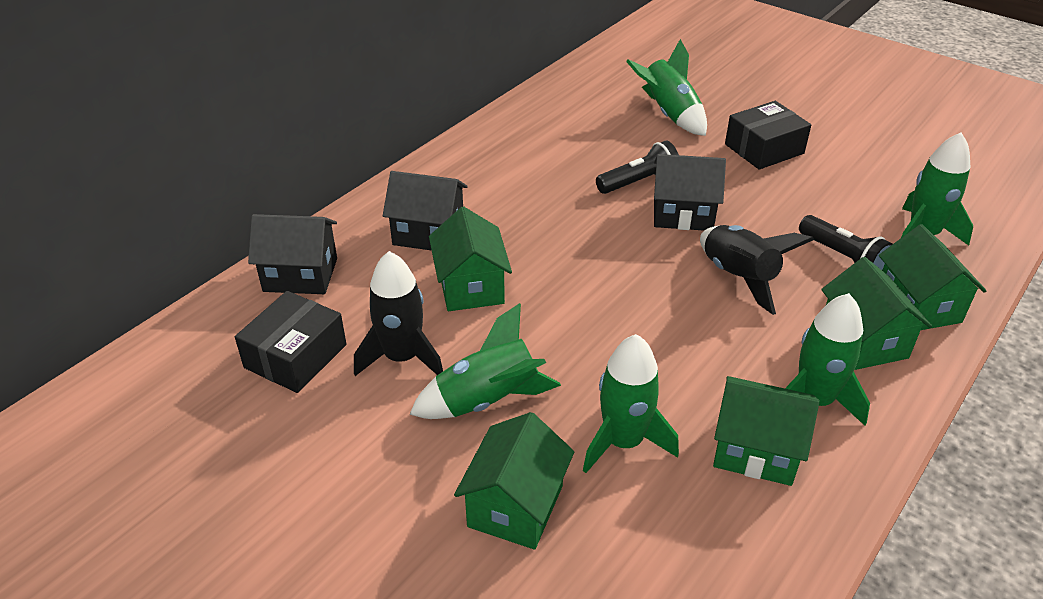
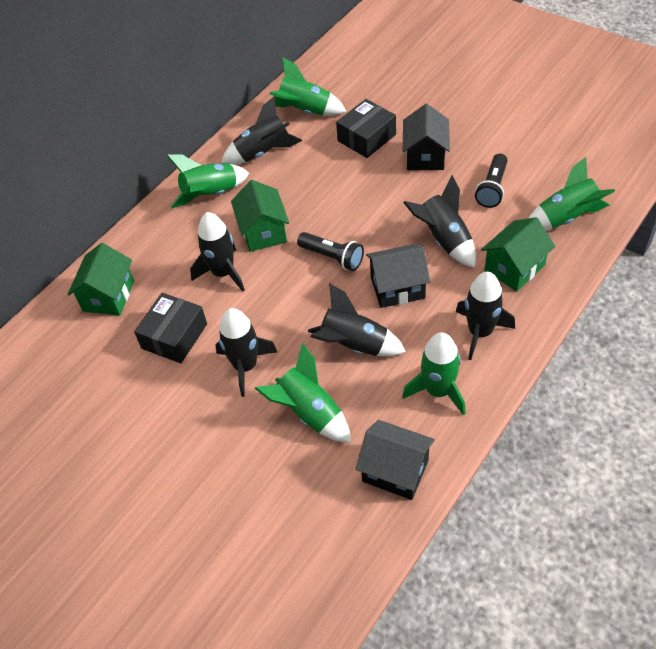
black rocket: [354,251,443,376] [700,225,814,315] = 2 -> [190,212,245,292] [215,308,277,397] [221,96,302,165] [308,283,406,356] [403,175,476,268] [456,272,515,360] = 6
green house: [429,206,512,311] [454,412,574,549] [713,376,820,486] [821,257,932,370] [879,224,986,330] = 5 -> [68,243,134,316] [231,180,289,252] [481,217,555,292] = 3

